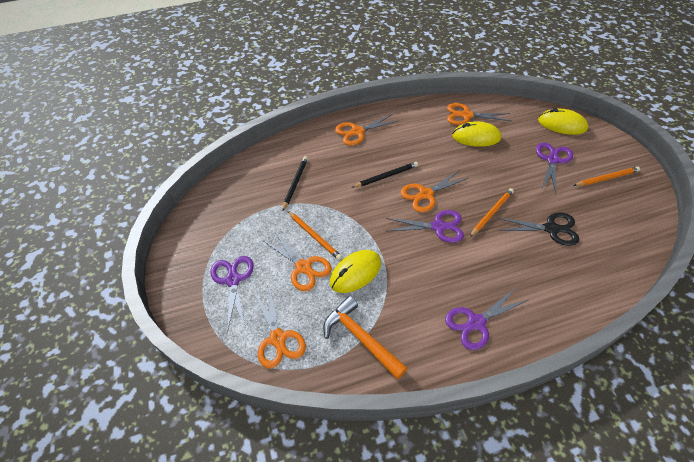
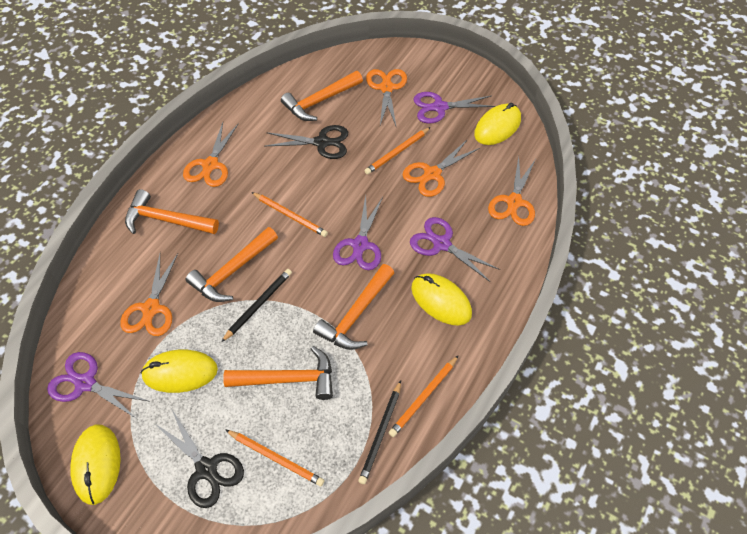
black scissors: [498,212,579,246] = 1 -> [154,408,244,508] [266,125,348,159] = 2
orange hammer: [323,296,407,379] = 1 -> [125,189,219,234] [186,227,278,302] [223,346,333,400] [281,71,363,121] [313,264,394,350] = 5
orange pencil: [288,211,342,260] [470,188,514,237] [573,167,640,186] = 3 -> [226,430,324,486] [251,192,328,237] [364,127,431,175] [389,355,459,437] = 4
yellow mouse: [330,250,381,293] [452,121,501,147] [538,108,588,135] = 3 -> [70,424,121,505] [141,350,218,393] [411,273,472,326] [474,103,521,145] = 4

